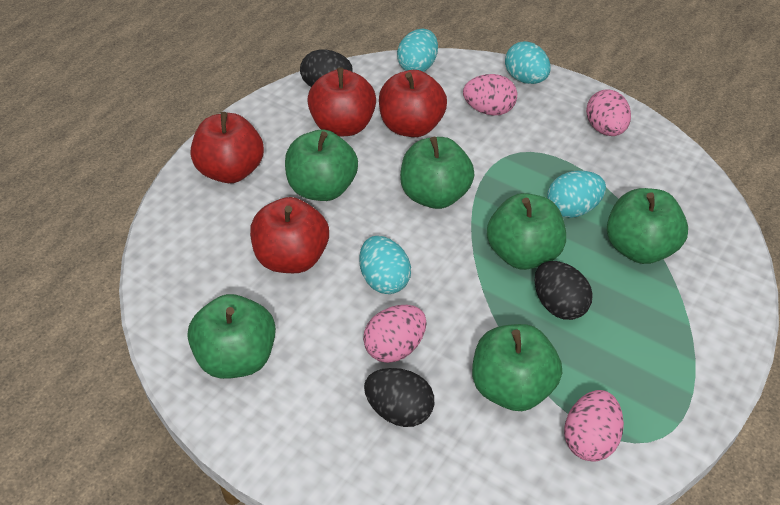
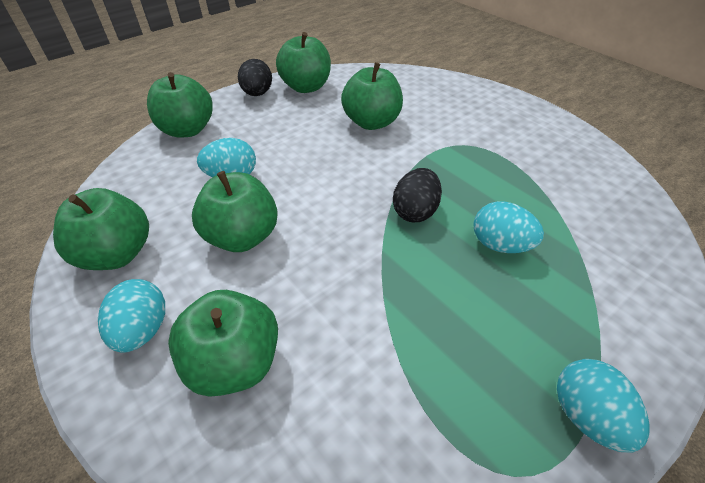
black egg: [300,49,353,87] [364,368,434,427] [535,261,593,320] = 3 -> [238,59,272,96] [393,168,442,222] = 2
pink egg: [363,305,426,363] [463,74,517,116] [564,390,624,462] [586,90,631,136] = 4 -> none = 0
red apple: [191,112,264,183] [250,197,329,273] [307,67,376,136] [379,70,447,137] = 4 -> none = 0

